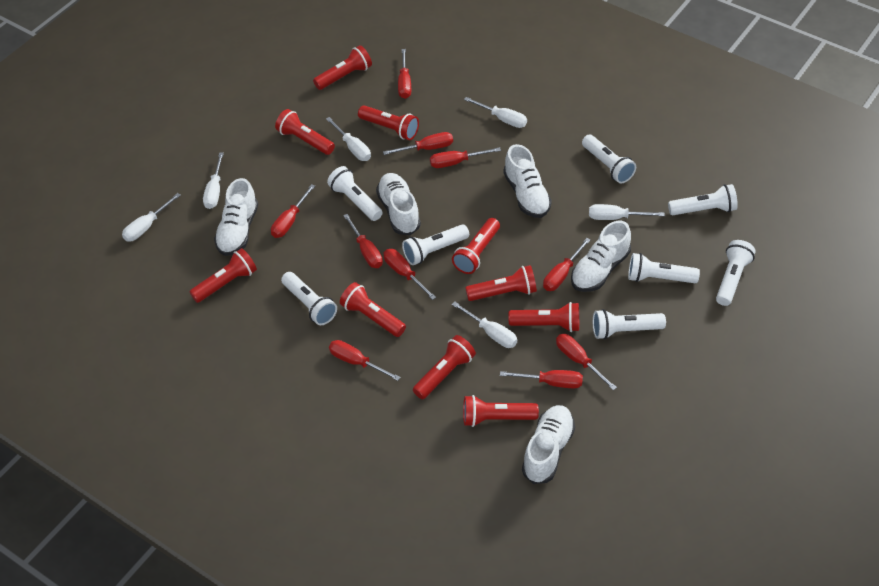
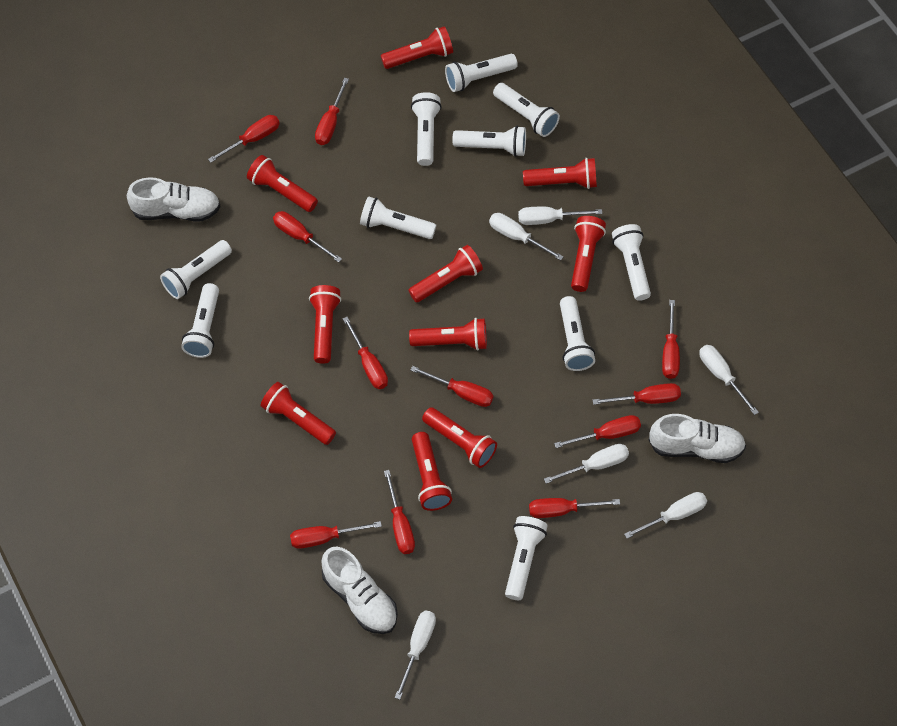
red screwdriver: [271,184,315,238] [329,340,401,381] [343,214,383,268] [383,132,453,155] [384,249,436,300] [398,49,411,99] [430,147,501,168] [500,370,583,388] [543,238,590,291] [556,334,617,390] = 10 -> [208,115,280,162] [273,211,342,262] [290,521,382,549] [315,78,349,145] [343,317,388,389] [384,470,415,554] [411,366,493,407] [529,498,620,518] [554,415,641,448] [593,383,681,405] [662,300,680,379] = 11
white flashlight: [281,272,337,325] [327,166,383,221] [402,224,469,265] [582,135,636,184] [593,309,666,340] [628,253,700,283] [668,184,738,215] [716,240,755,306] = 8 -> [160,240,232,299] [181,283,219,358] [360,196,436,239] [411,92,442,166] [445,54,518,92] [452,126,526,157] [493,83,560,137] [505,516,548,600] [560,296,595,371] [612,224,651,301] = 10
white shoe: [214,178,258,256] [376,173,421,235] [503,144,552,218] [522,405,575,484] [571,221,631,292] = 5 -> [127,177,221,221] [321,547,398,634] [649,414,746,463] = 3

